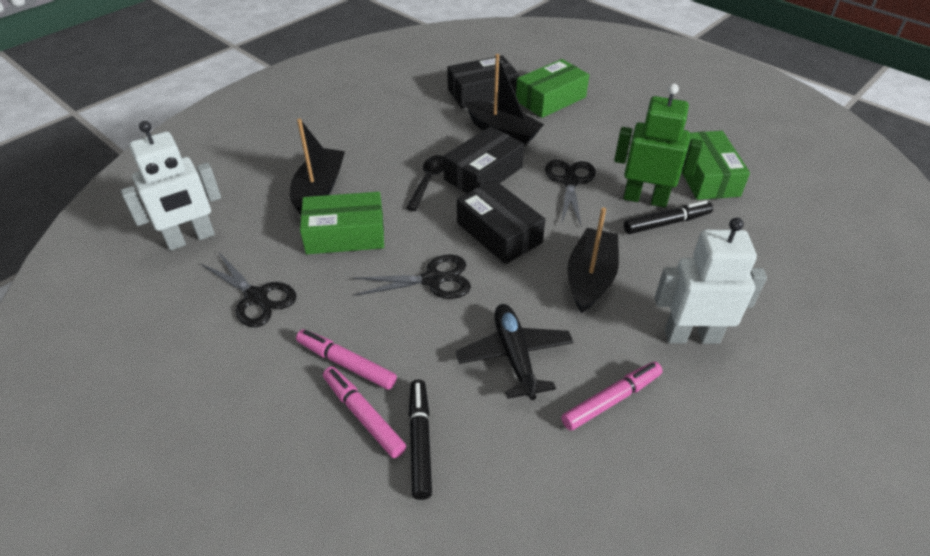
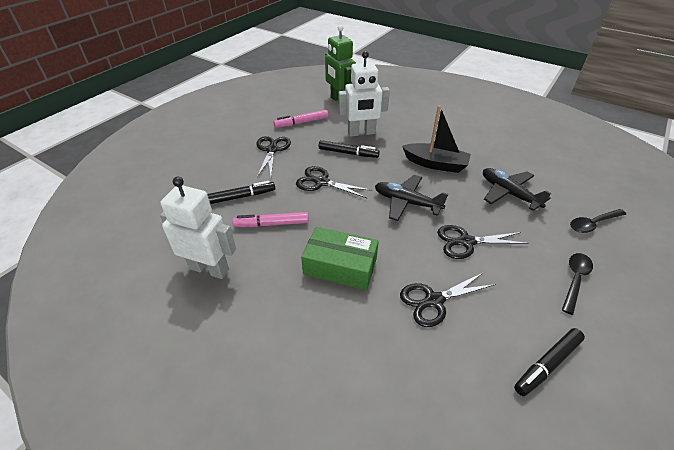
black boat: [290,118,345,214] [465,54,544,146] [567,207,619,313] = 3 -> [402,105,471,173] = 1
black box: [443,126,524,193] [447,55,519,108] [457,180,545,264] = 3 -> none = 0
black marker: [409,379,432,500] [624,200,713,234] = 2 -> [207,181,275,204] [318,140,380,158] [514,328,585,396] = 3
black plane: [456,304,573,400] = 1 -> [375,175,448,221] [483,168,551,211] = 2
black scissors: [200,253,296,327] [353,254,471,299] [545,160,596,225] = 3 -> [256,136,291,177] [296,166,372,198] [400,272,496,327] [437,225,529,259] = 4
black spoon: [406,155,444,211] = 1 -> [562,253,593,315] [570,209,626,233] = 2
green box: [300,192,384,254] [516,59,589,118] [681,131,750,200] = 3 -> [301,227,379,290] = 1
pink marker: [296,329,397,390] [323,367,406,458] [561,362,663,431] = 3 -> [232,212,309,227] [273,110,328,128] = 2

